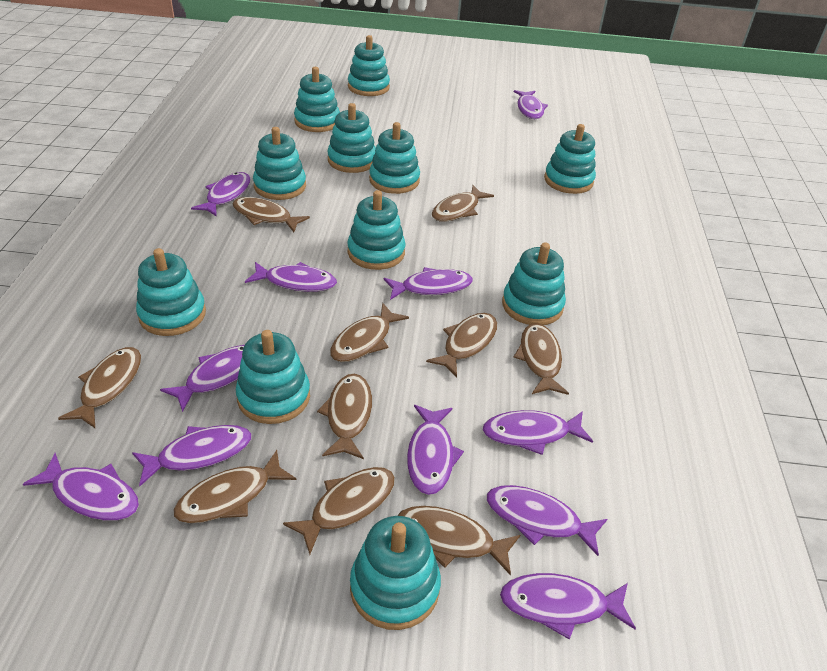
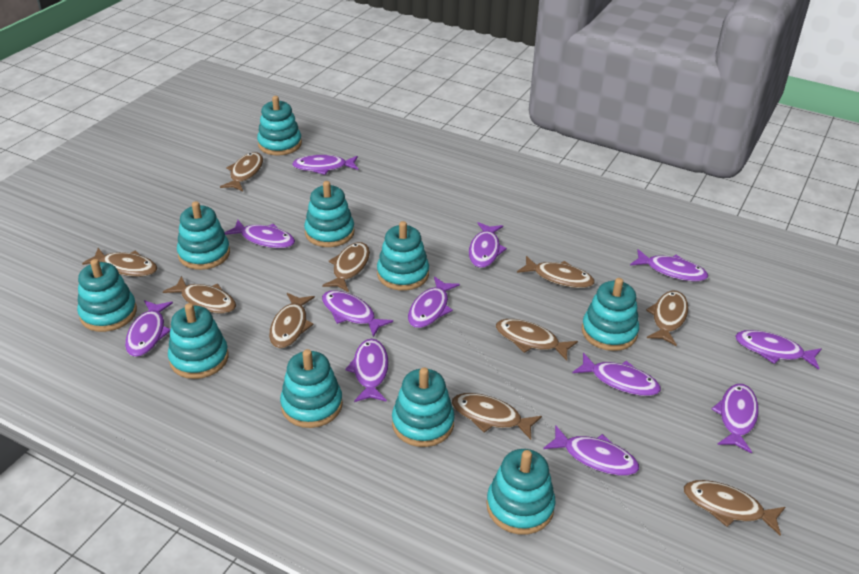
purple fish: [23,453,139,521] [132,425,252,486] [160,345,244,412] [191,172,250,217] [245,262,337,292] [384,267,473,300] [407,405,464,495] [483,410,593,455] [487,485,607,556] [500,573,636,640] [514,90,548,119] = 11 -> [125,300,173,357] [224,220,295,248] [292,155,358,175] [322,290,393,337] [345,339,389,402] [408,276,460,328] [469,222,507,268] [543,425,639,476] [572,353,661,396] [630,249,708,281] [712,384,759,454] [735,330,821,370] = 12
turquoise stacking toy: [136,248,206,336] [236,330,310,424] [253,127,306,200] [294,67,340,132] [327,103,376,173] [347,190,406,270] [348,35,390,96] [350,516,441,630] [369,122,420,194] [502,243,566,325] [544,124,596,194] = 11 -> [77,259,137,332] [168,303,229,379] [177,201,230,270] [257,96,302,155] [280,349,343,428] [304,181,355,247] [377,221,429,291] [392,367,455,447] [487,449,556,534] [582,278,639,351] = 10

